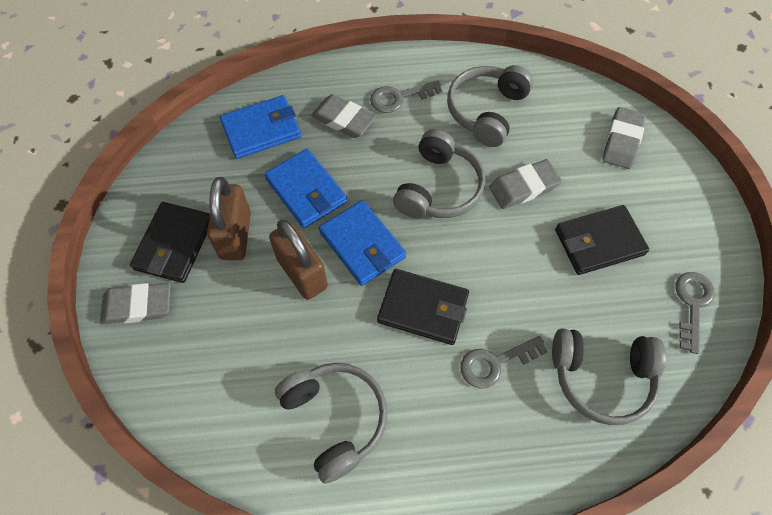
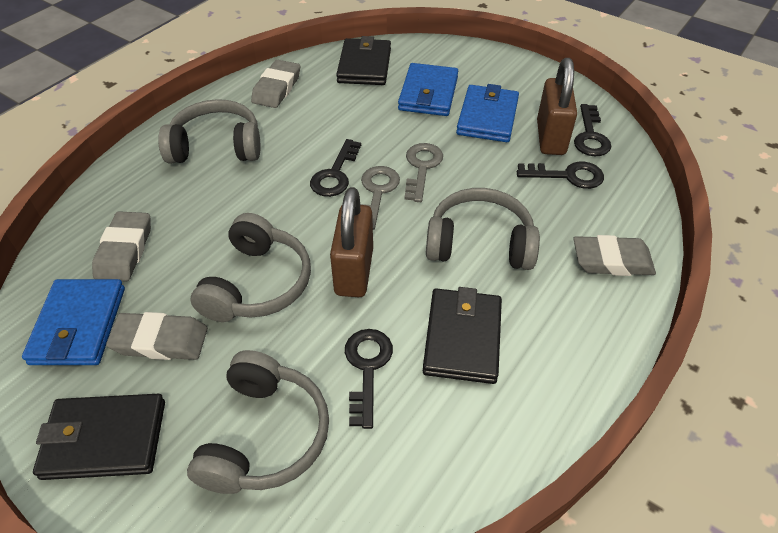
black key: none = 0 -> [310,139,361,197] [345,329,393,429] [517,162,604,189] [574,104,612,156] = 4
grey key: [370,80,442,113] [460,336,547,388] [676,272,715,354] = 3 -> [360,166,400,230] [404,143,443,202] = 2

